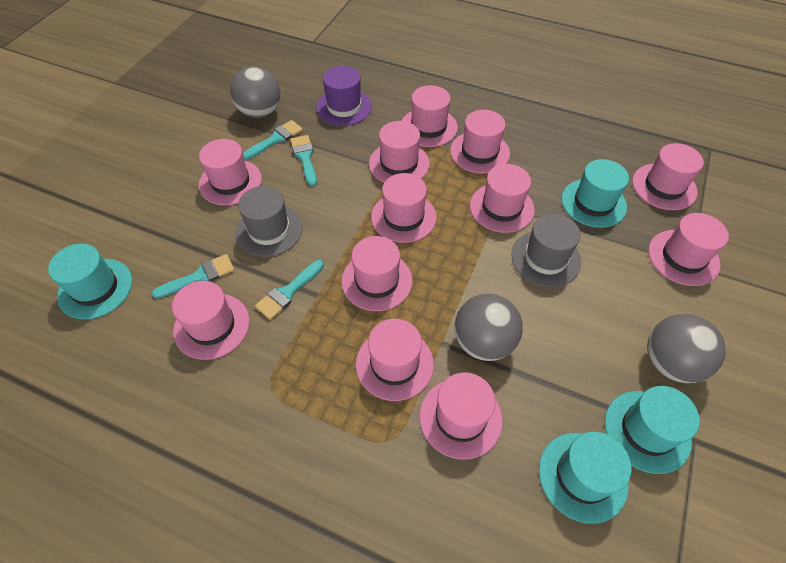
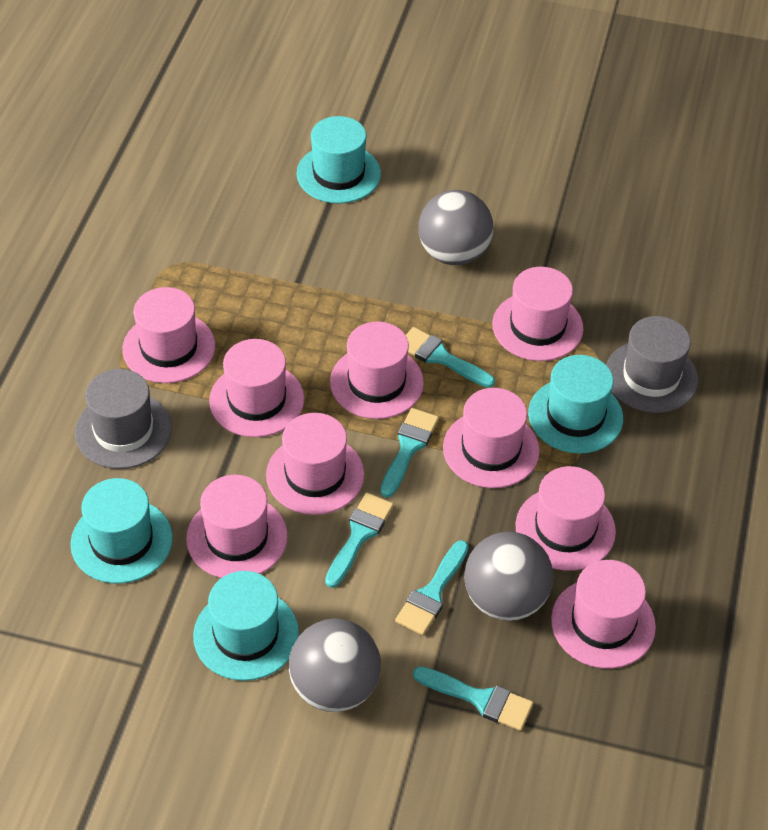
pink hat: [172,281,250,360] [199,139,262,205] [341,236,412,311] [356,319,434,401] [369,121,430,183] [371,173,437,243] [402,85,458,147] [419,373,503,460] [450,110,510,174] [470,164,535,233] [632,143,704,210] [648,213,729,286] = 12 -> [122,287,215,383] [186,475,288,578] [209,339,304,437] [266,413,364,515] [330,322,424,419] [443,388,540,488] [492,267,584,361] [515,466,616,571] [551,560,656,669] = 9
purple hat: [316,66,372,126] = 1 -> none = 0
turquoise brush: [152,254,234,298] [243,120,303,159] [255,260,324,320] [290,135,317,186] = 4 -> [325,493,394,588] [380,408,439,497] [395,540,469,635] [405,327,495,388] [413,666,533,731] = 5

